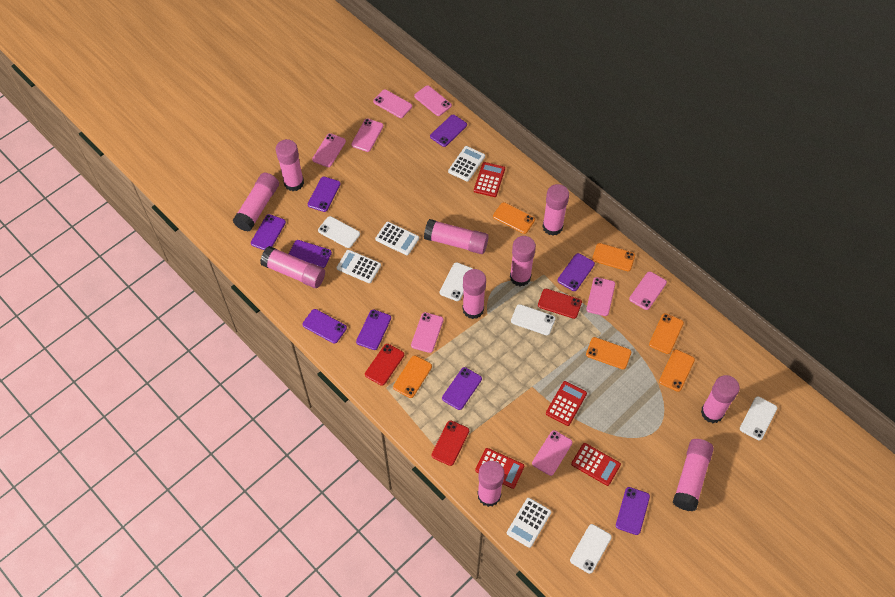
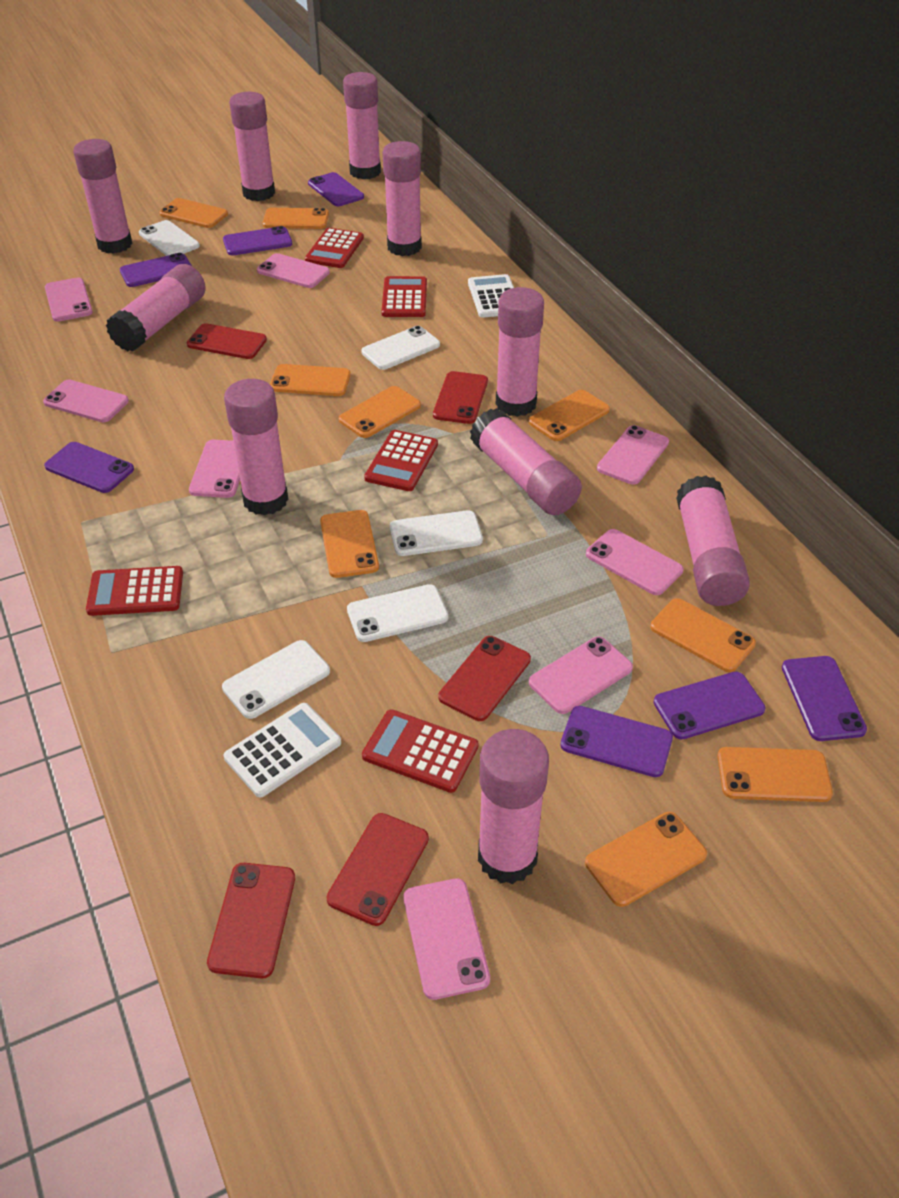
orange phone: [393,356,432,398] [493,202,535,234] [586,337,631,369] [592,243,635,271] [649,313,684,354] [659,349,695,392] = 6 -> [159,198,228,228] [262,208,329,229] [270,364,351,396] [320,510,379,578] [339,386,421,438] [528,390,610,441] [585,812,707,907] [650,598,756,672] [717,747,833,802] = 9
purple phone: [251,214,286,250] [289,240,332,268] [302,309,347,344] [308,176,341,212] [356,310,391,350] [430,115,467,147] [442,367,482,410] [557,253,595,291] [616,487,650,535] = 9 -> [44,442,134,493] [120,253,192,287] [223,226,292,255] [308,172,364,206] [560,706,673,777] [653,672,765,739] [782,656,867,741] = 7
red calculator: [474,162,505,197] [475,448,524,489] [546,381,587,426] [571,443,621,486] = 4 -> [86,566,183,616] [305,228,364,268] [362,709,478,793] [364,430,438,491] [381,276,427,317] = 5
red phone: [365,344,404,386] [432,420,469,466] [538,289,582,319] = 3 -> [187,323,267,359] [207,863,295,978] [326,813,429,926] [433,371,488,424] [438,636,531,721] = 5
white calculator: [337,250,381,283] [375,222,419,255] [448,146,485,182] [507,498,551,548] = 4 -> [224,703,341,798] [468,274,514,318] = 2

